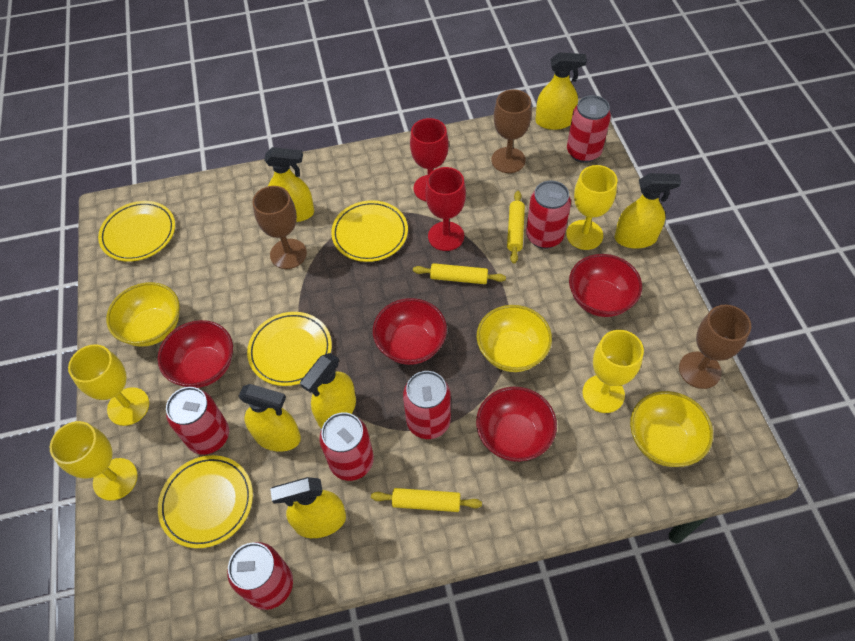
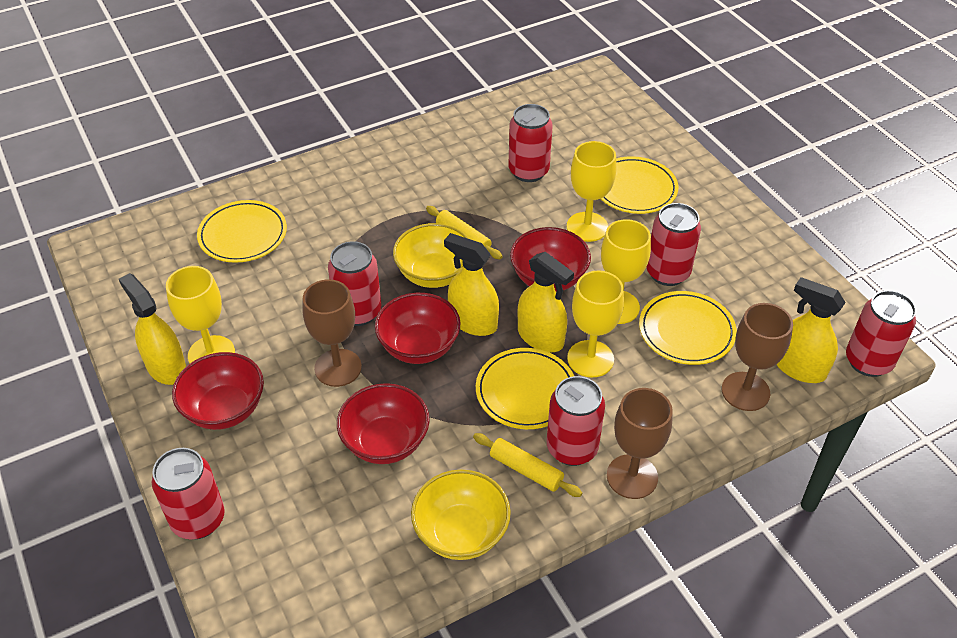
red goblet: [410,118,449,201] [425,167,466,251] = 2 -> none = 0
yellow bowl: [106,282,180,347] [477,305,552,372] [630,391,713,467] = 3 -> [393,223,469,288] [411,470,511,560] = 2
yellow rolling pin: [371,488,482,512] [413,263,506,284] [507,191,525,264] = 3 -> [426,206,502,259] [473,433,582,497] = 2
yellow spray bottle: [239,384,301,452] [264,147,314,222] [270,477,346,538] [300,353,356,428] [535,52,587,130] [615,173,681,249] = 6 -> [119,273,186,385] [444,233,499,336] [518,252,574,352] [776,277,846,383] = 4

